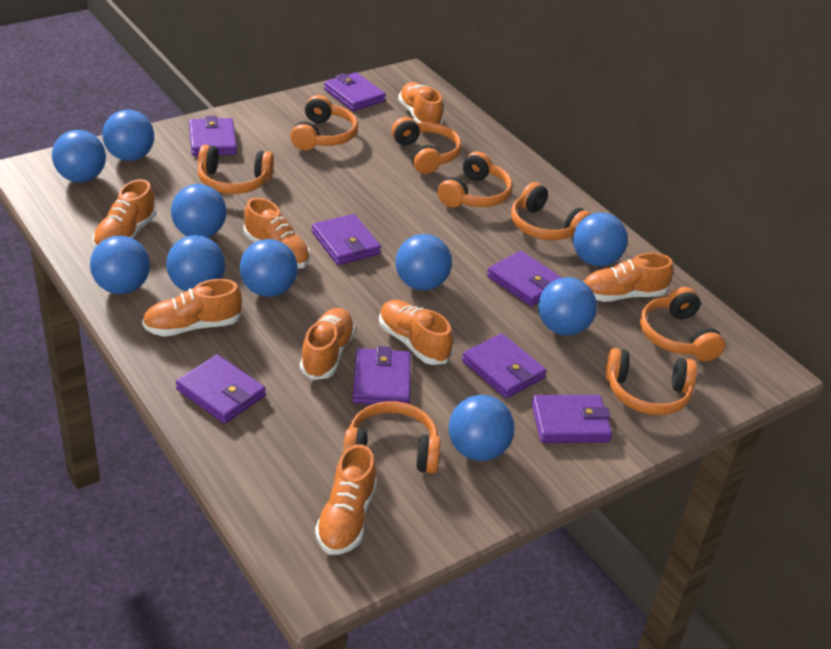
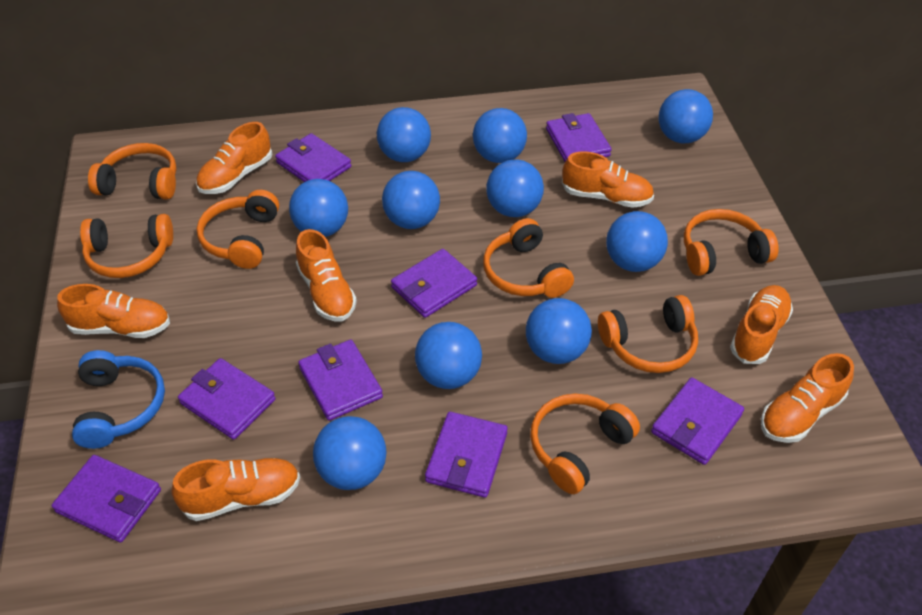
blue headphones: none = 0 -> [72,350,165,449] = 1
orange headphones: [198,145,274,194] [290,95,358,150] [343,401,441,474] [391,117,461,174] [438,152,513,208] [511,182,591,240] [605,348,697,415] [640,287,725,361] = 8 -> [80,214,173,278] [88,143,177,200] [197,190,279,269] [483,218,574,298] [530,393,640,494] [598,295,698,373] [684,209,779,276] = 7
orange shoe: [93,179,157,248] [142,279,242,336] [244,198,310,269] [300,308,356,380] [315,444,377,555] [379,300,453,365] [398,82,443,125] [584,253,673,302] = 8 -> [57,284,170,338] [172,458,300,521] [196,122,272,194] [296,229,357,321] [562,151,654,208] [730,285,793,364] [761,353,854,443] = 7

